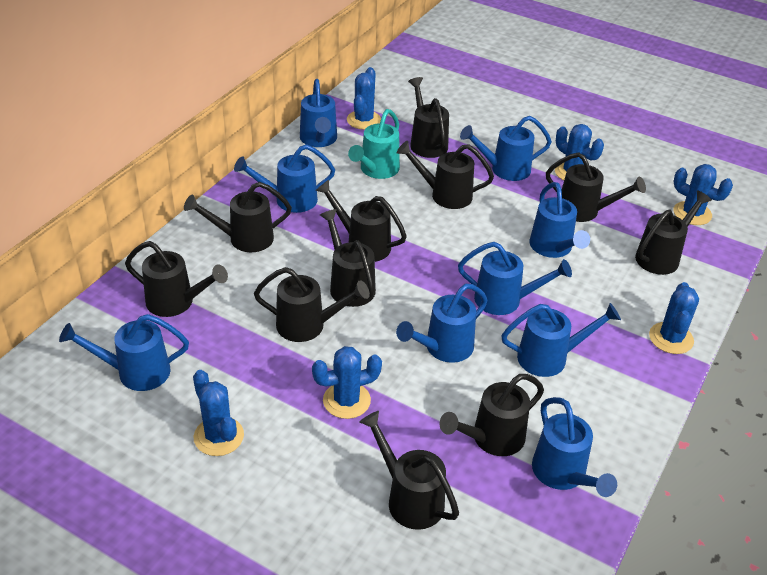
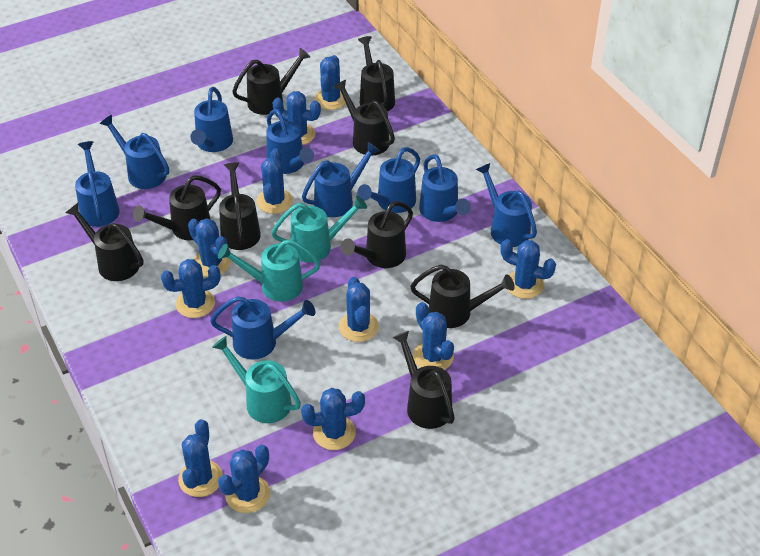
black watering can: [125,241,228,317] [184,182,292,252] [254,267,370,342] [315,180,407,262] [320,209,376,307] [360,411,459,530] [397,141,494,209] [408,77,449,158] [439,374,544,456] [546,152,646,222] [635,190,712,275] = 11 -> [66,203,143,281] [133,175,221,240] [219,163,261,250] [232,48,310,115] [333,80,395,156] [341,201,413,268] [358,36,395,112] [392,331,455,429] [410,265,515,328] = 9
blue cactus: [193,370,244,456] [312,346,382,419] [347,67,381,130] [555,124,604,180] [649,282,699,354] [673,164,733,225] = 6 -> [161,259,221,318] [178,419,223,497] [188,219,231,277] [218,445,270,513] [257,148,293,214] [273,91,321,145] [301,388,365,450] [314,55,346,110] [339,277,379,342] [413,302,454,370] [500,239,556,299] = 11
turquoise watering can: [348,109,400,179] = 1 -> [212,336,301,423] [218,239,320,302] [271,196,367,263] = 3

